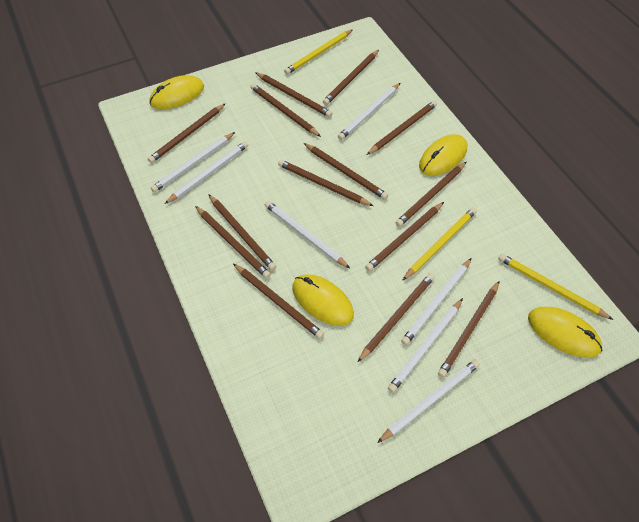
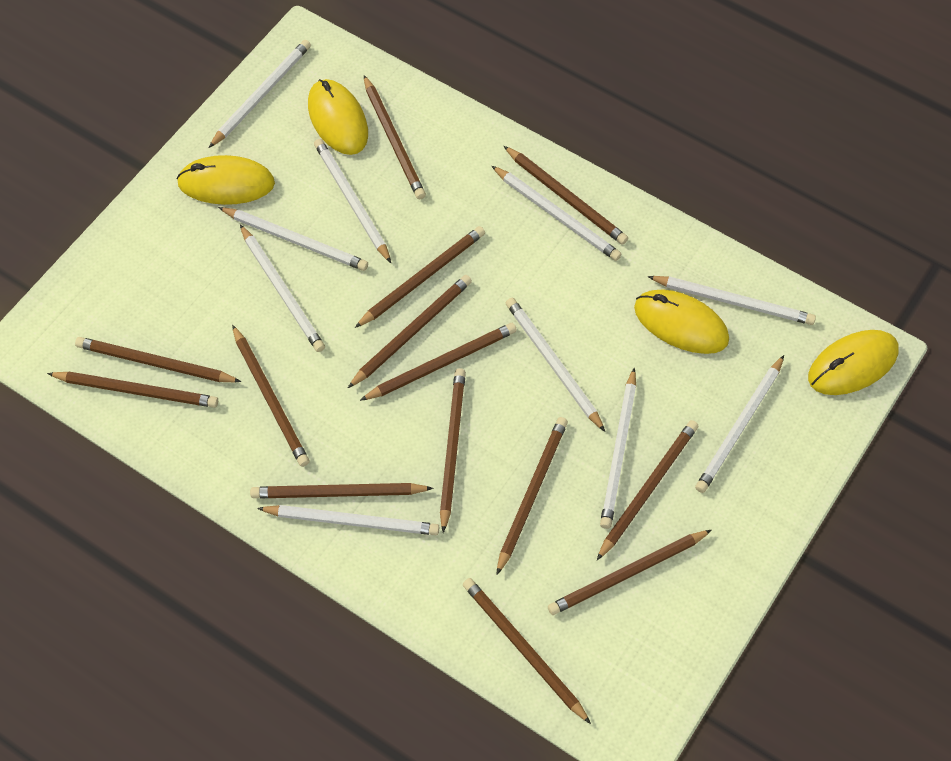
white pencil: [151,132,235,192] [165,141,248,204] [265,201,350,268] [338,83,400,140] [377,359,480,443] [388,298,463,393] [401,258,471,345] = 7 -> [209,40,311,148] [218,207,368,271] [240,224,325,352] [257,505,439,535] [314,139,391,263] [492,166,621,261] [506,298,605,432] [600,367,636,529] [647,276,816,325] [695,355,784,493] = 10
yellow pencil: [284,30,353,75] [403,207,477,280] [498,254,613,320] = 3 -> none = 0

